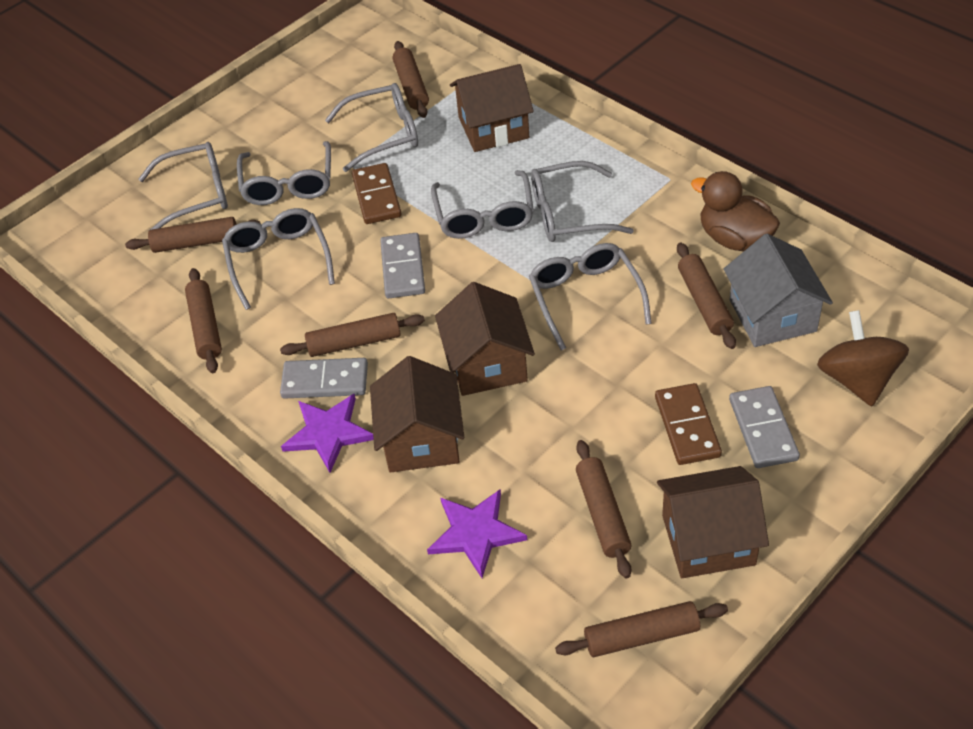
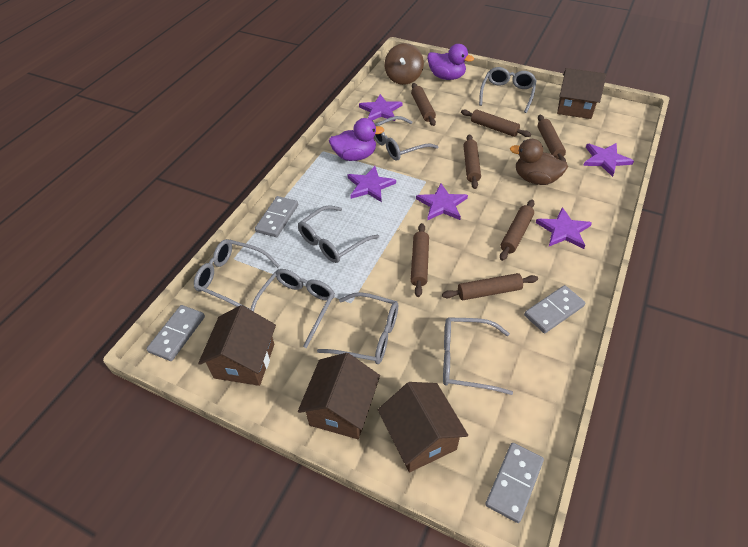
brown domino: [352,163,401,224] [655,383,722,465] = 2 -> none = 0
grey domino: [280,358,368,399] [380,233,425,298] [729,386,800,468] = 3 -> [147,305,205,361] [255,196,298,237] [485,443,544,523] [524,285,585,333] = 4
grey house: [724,234,833,347] = 1 -> none = 0
purple duck: none = 0 -> [329,118,385,161] [427,44,474,80] = 2
purple star: [281,394,374,473] [427,490,527,578] = 2 -> [347,166,396,202] [359,94,402,121] [416,183,468,221] [536,207,592,249] [583,143,634,177] = 5

